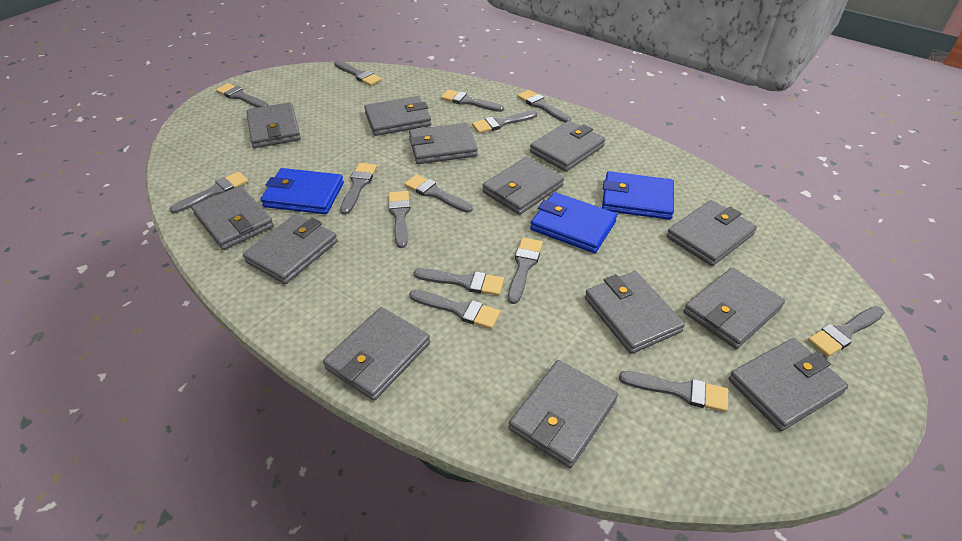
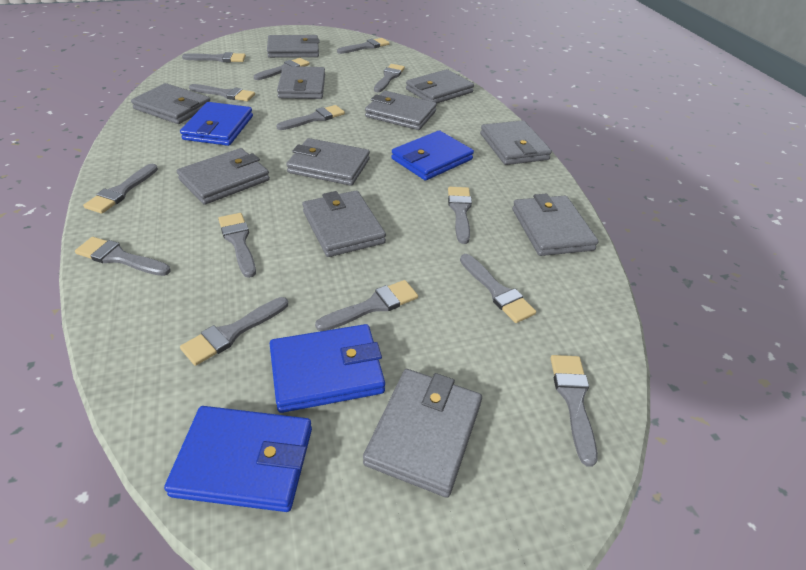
blue wallet: [261,168,344,214] [530,192,617,253] [602,171,674,220] = 3 -> [164,406,312,512] [180,102,253,146] [270,324,385,413] [391,130,474,181] = 4
grey wallet: [192,186,274,250] [243,214,338,284] [246,102,301,148] [323,307,430,401] [364,96,431,136] [409,123,478,164] [482,157,564,215] [509,360,618,468] [530,121,605,172] [585,271,685,354] [667,200,757,266] [684,267,785,349] [729,338,849,431] = 13 -> [131,83,210,124] [177,148,270,205] [267,35,320,58] [277,66,325,99] [286,138,370,186] [302,191,386,257] [363,369,482,498] [365,91,437,130] [406,69,474,103] [480,120,552,165] [512,194,599,256] = 11

